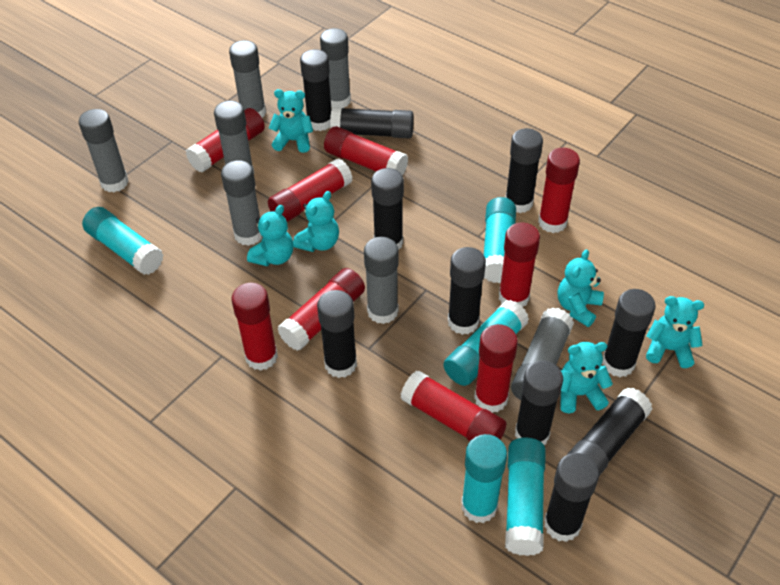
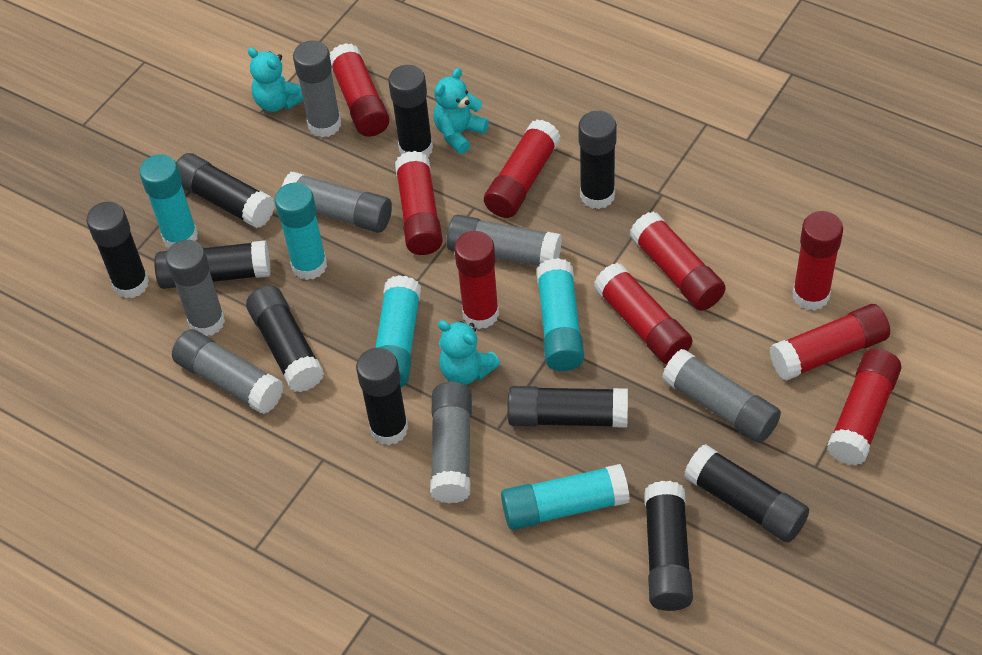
turquoise teddy bear: [247,205,293,266] [269,89,313,153] [293,191,339,252] [558,249,604,327] [560,342,613,414] [646,296,704,368] = 6 -> [248,47,303,112] [433,68,489,154] [438,320,500,385] = 3

